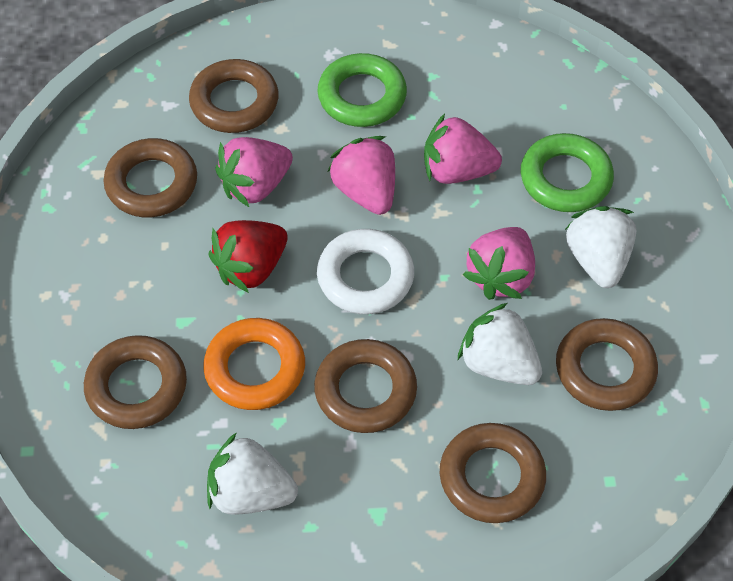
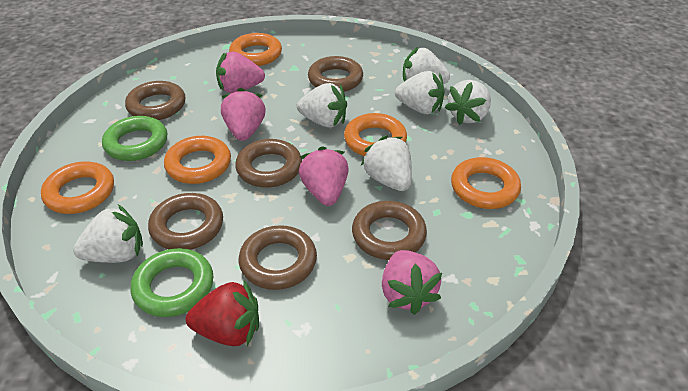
orange ring: [203,318,305,410] = 1 -> [41,161,114,214] [164,136,231,184] [229,33,282,66] [344,113,407,156] [451,157,521,209] = 5
white ring: [317,229,414,314] = 1 -> none = 0
white strawberry: [207,432,298,515] [458,303,542,385] [565,206,636,288] = 3 -> [73,205,143,263] [297,83,347,128] [361,135,412,191] [395,71,445,114] [403,47,450,84] [445,80,491,125] = 6

